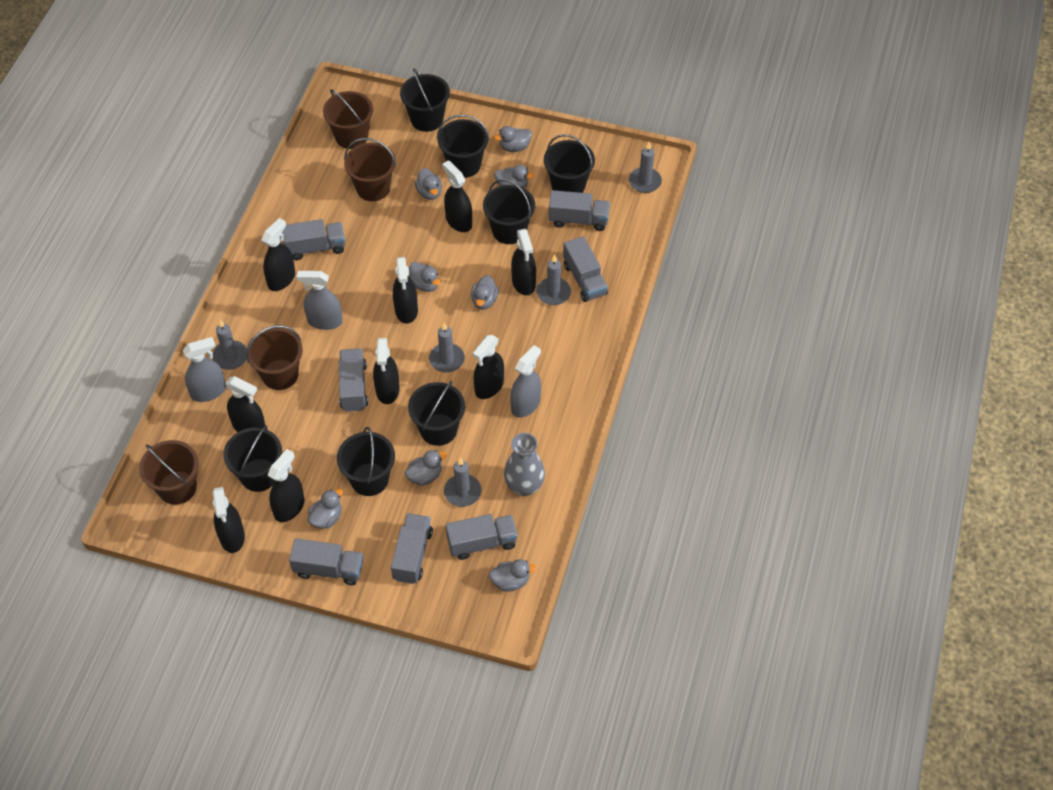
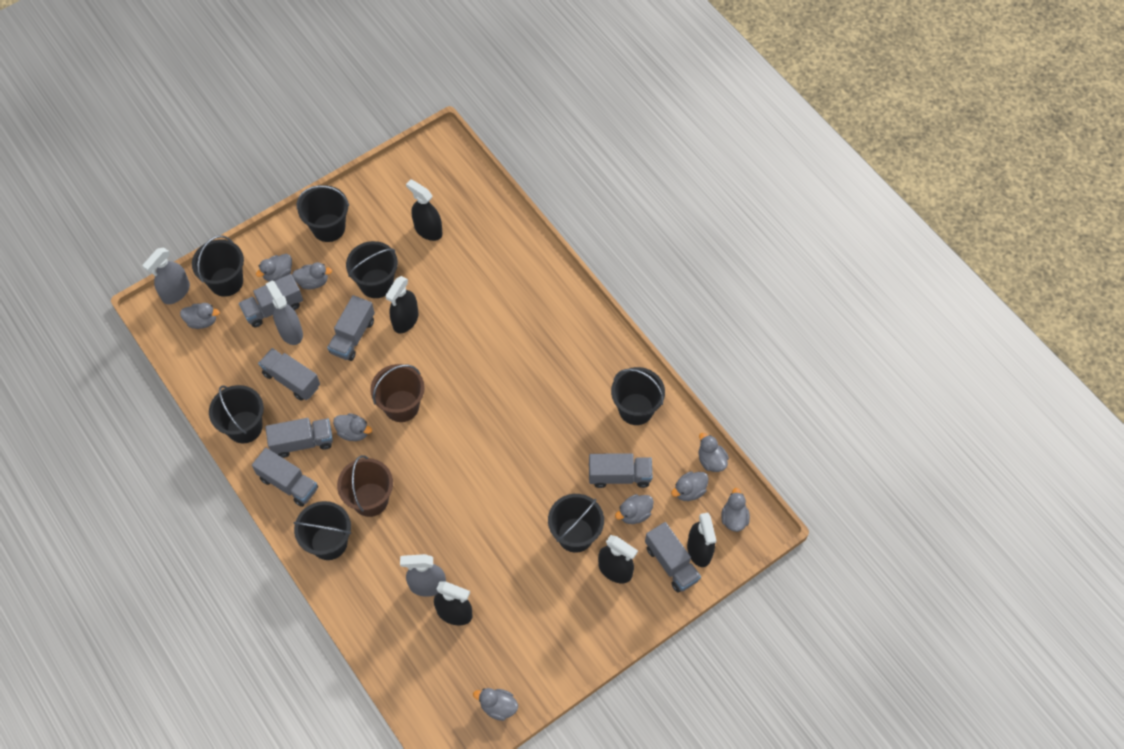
black spray bottle: [213,487,245,553] [225,376,265,432] [261,218,295,291] [267,449,305,522] [373,338,400,404] [393,257,418,324] [442,160,472,232] [473,335,504,399] [511,229,536,295] = 9 -> [385,276,418,333] [406,179,443,241] [434,581,473,625] [598,535,638,583] [687,513,716,567] = 5
brown bucket: [139,440,199,505] [246,325,303,390] [323,89,373,149] [344,138,396,201] = 4 -> [337,455,393,517] [370,364,425,422] = 2
grey candle: [212,320,247,370] [429,322,465,372] [444,457,482,507] [536,254,571,305] [629,142,662,193] = 5 -> none = 0
grey duck: [308,489,343,529] [405,450,447,486] [409,262,441,292] [415,168,442,200] [471,275,499,309] [489,559,537,592] [494,126,532,152] [494,165,534,188] = 8 -> [180,303,220,329] [256,254,292,282] [292,262,332,290] [333,413,372,441] [473,688,518,721] [615,494,654,524] [671,471,708,501] [699,433,729,472] [721,488,750,532] = 9
grey vase: [504,433,545,496] = 1 -> none = 0

